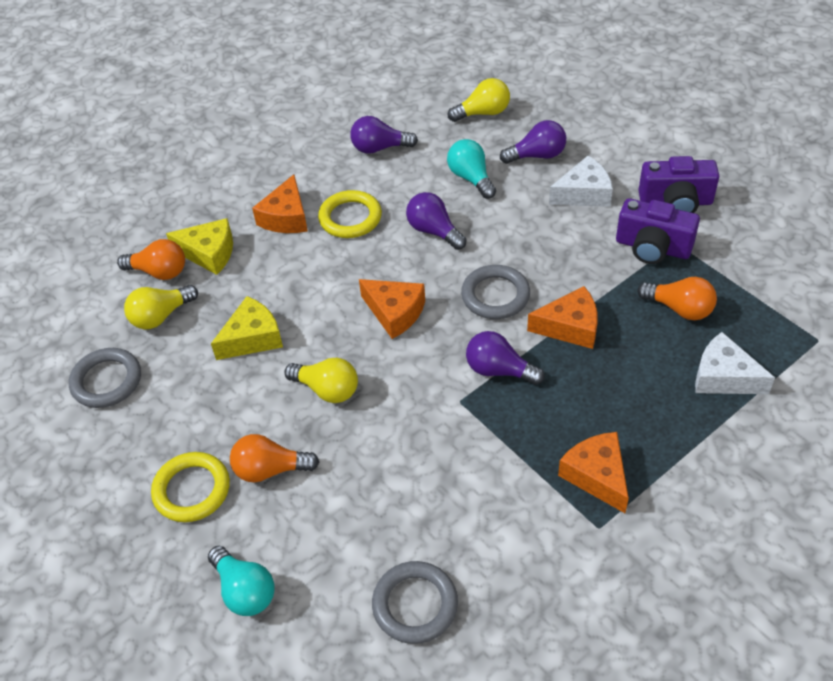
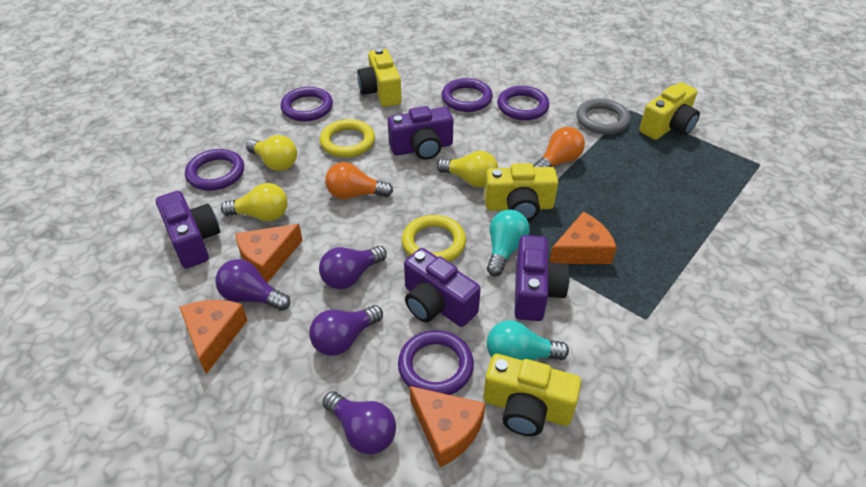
grey ring: [69,348,141,408] [372,561,458,644] [461,265,530,319] = 3 -> [577,98,630,134] = 1
orange light bulb: [117,239,185,280] [230,434,319,483] [637,277,717,320] = 3 -> [325,162,393,199] [533,127,585,167] = 2
purple camera: [616,198,700,264] [639,156,719,213] = 2 -> [156,191,220,268] [388,106,453,160] [404,248,481,327] [514,235,570,321] = 4
purple ring: none = 0 -> [185,149,244,191] [280,87,333,121] [398,330,474,395] [442,78,493,112] [497,86,549,120] = 5
white cheese: [549,156,613,207] [695,332,775,394] = 2 -> none = 0
yellow camera: none = 0 -> [357,48,402,107] [483,354,581,436] [484,163,558,221] [639,82,700,140] = 4
yellow cheese: [166,218,233,275] [211,296,283,360] = 2 -> none = 0

